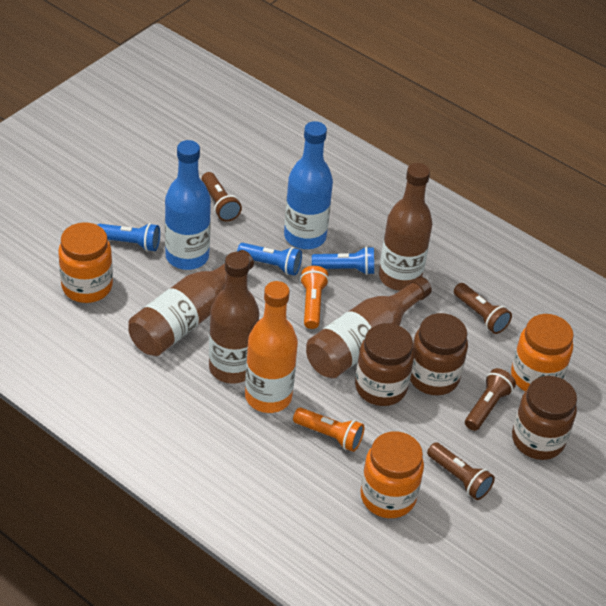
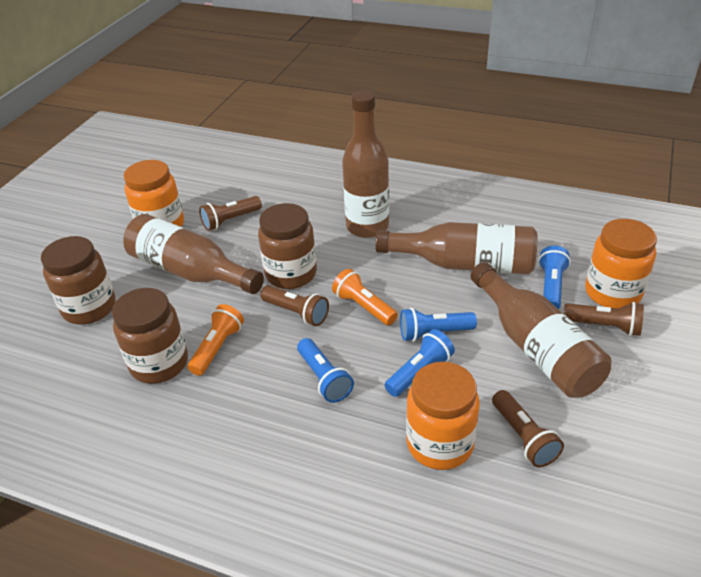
blue bottle: [165,140,211,270] [284,121,333,249] = 2 -> none = 0
blue flashlight: [97,223,160,251] [237,243,302,276] [312,246,374,275] = 3 -> [297,338,354,403] [384,329,455,397] [400,308,477,342] [538,246,571,309] = 4
orange bottle: [245,281,298,413] = 1 -> none = 0

